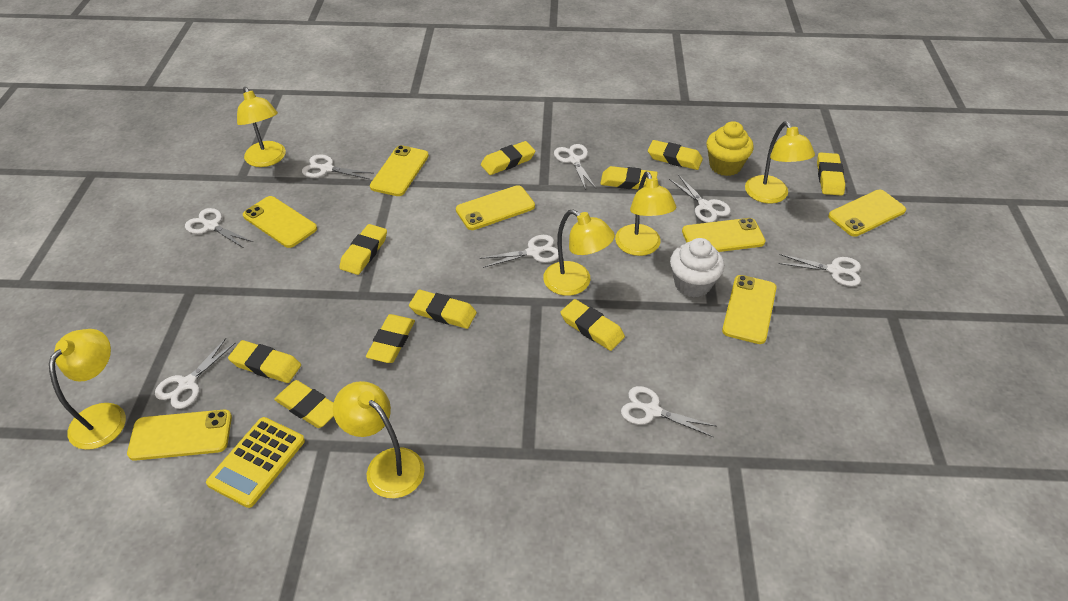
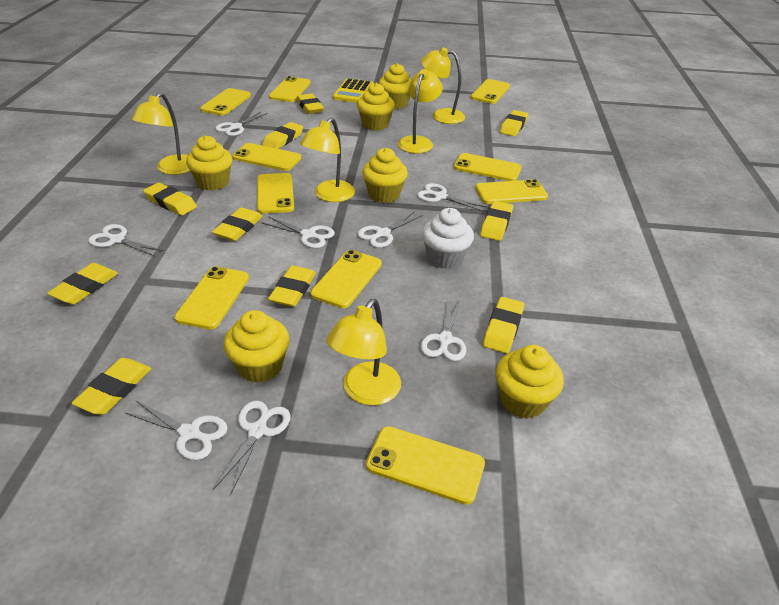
yellow cupcake: [707,121,754,176] = 1 -> [186,135,232,190] [223,310,290,383] [357,83,395,131] [362,148,408,203] [378,63,412,109] [496,345,564,419] = 6
yellow lamp: [49,329,126,450] [237,87,286,167] [333,381,425,498] [543,209,615,296] [615,172,676,256] [745,122,815,204] = 6 -> [131,92,190,175] [300,118,355,202] [326,299,401,406] [398,69,443,153] [421,47,465,124] = 5
yellow phone: [127,410,232,461] [243,196,317,248] [370,145,429,196] [456,185,535,230] [682,218,765,252] [722,275,777,344] [828,190,906,237] = 7 -> [174,266,249,329] [200,88,251,115] [233,143,301,171] [257,173,294,214] [269,76,311,102] [310,250,382,308] [366,426,485,505] [454,153,521,181] [470,79,510,104] [475,179,548,204] = 10

